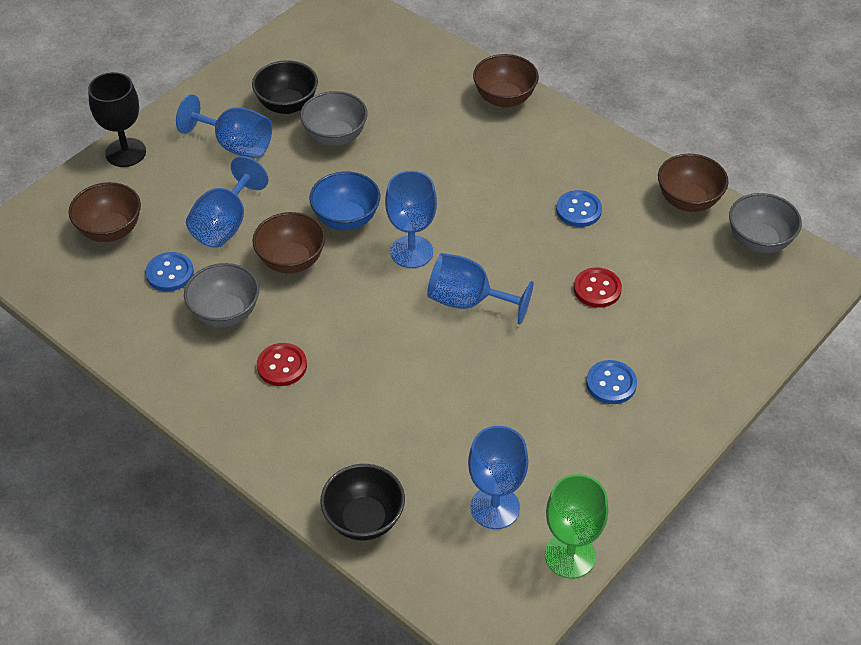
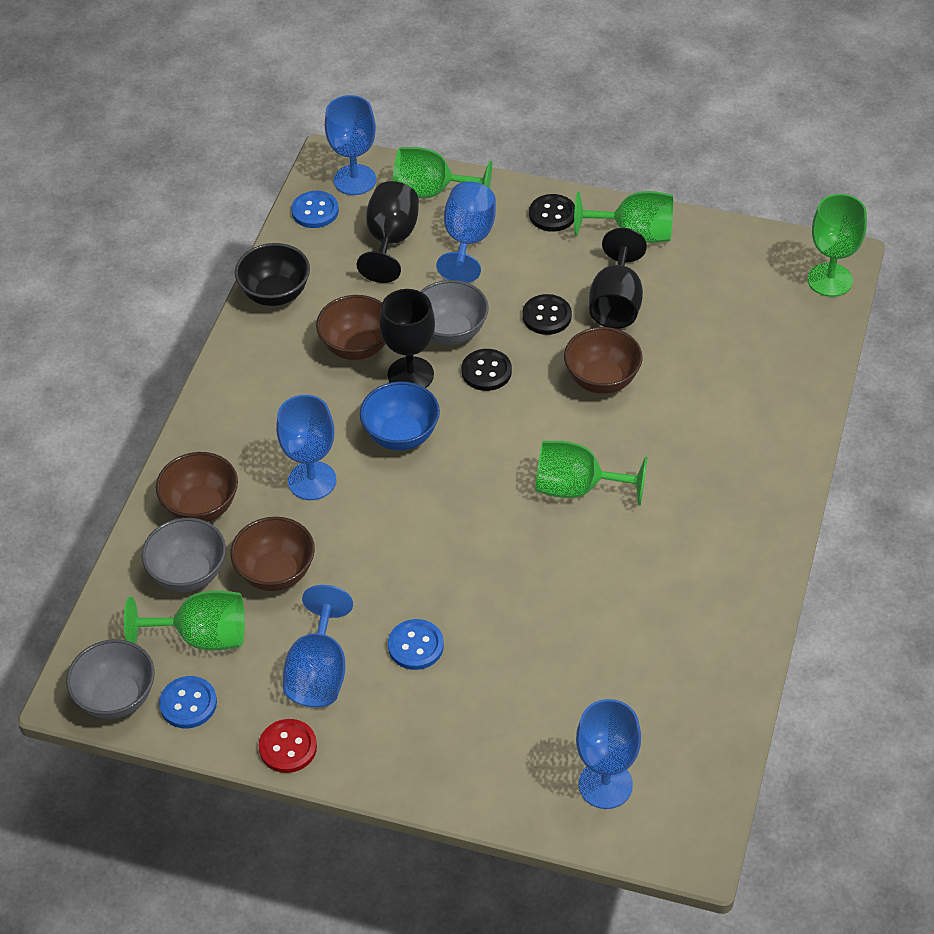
black bowl: [252,60,318,114] [320,464,405,540] = 2 -> [235,243,310,306] = 1
black button: none = 0 -> [461,349,512,391] [523,294,572,335] [529,194,575,232] = 3
black goblet: [88,72,146,167] = 1 -> [357,181,419,283] [380,289,435,388] [589,228,647,329] = 3
green goblet: [545,474,608,579] = 1 -> [124,590,245,651] [392,147,492,198] [535,441,647,505] [574,191,673,243] [807,194,867,297] = 5
red button: [257,343,307,386] [574,268,622,308] = 2 -> [259,719,317,773] = 1

